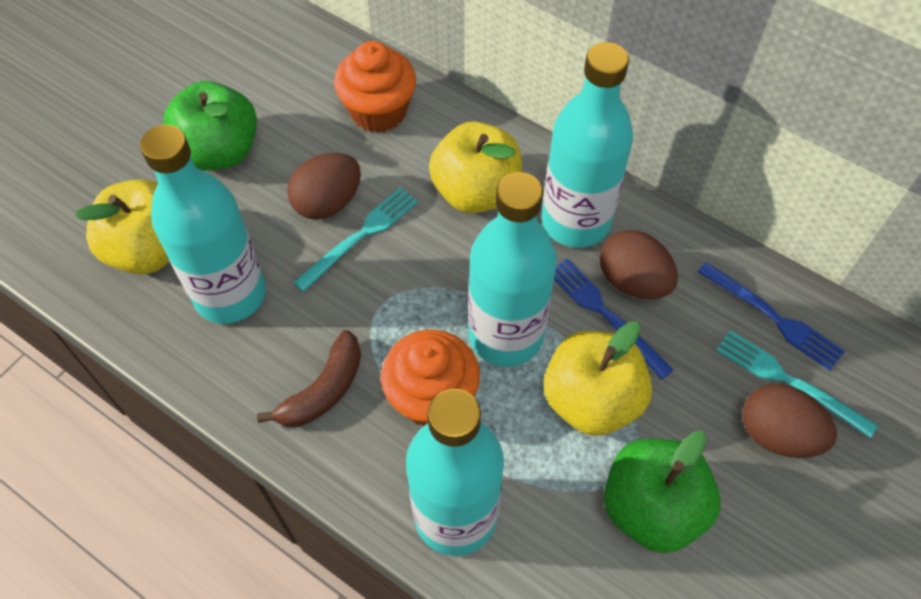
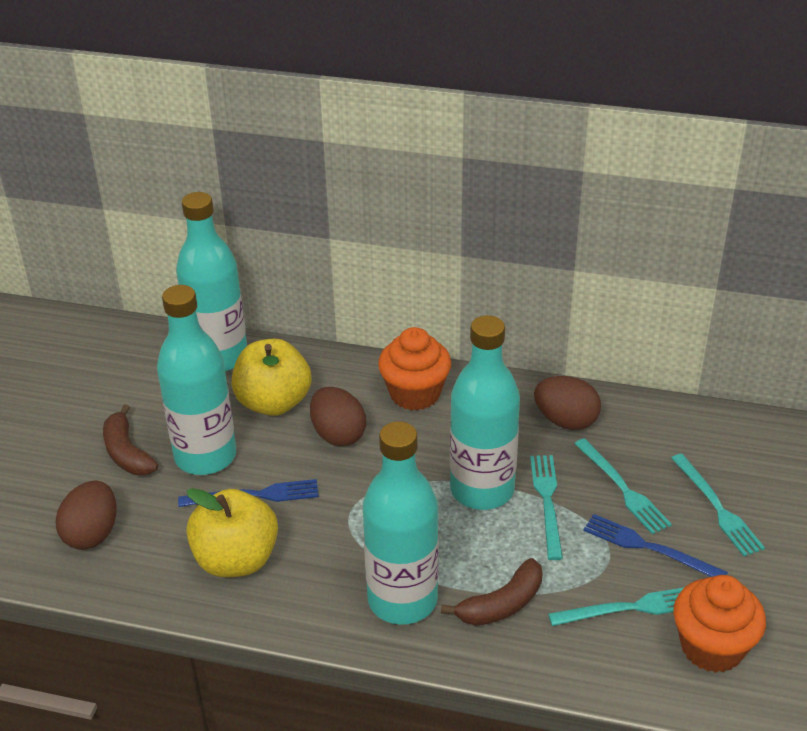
brown banana: [257,330,361,427] = 1 -> [103,404,158,475] [441,558,542,626] = 2
green apple: [163,81,257,171] [604,431,721,553] = 2 -> none = 0
turquoise fork: [293,187,418,292] [716,330,878,438] = 2 -> [530,455,563,560] [548,588,683,626] [574,438,672,534] [671,454,765,556] = 4
yellow apple: [75,179,169,274] [429,121,522,213] [544,321,652,436] = 3 -> [186,488,278,577] [232,338,311,416] = 2

